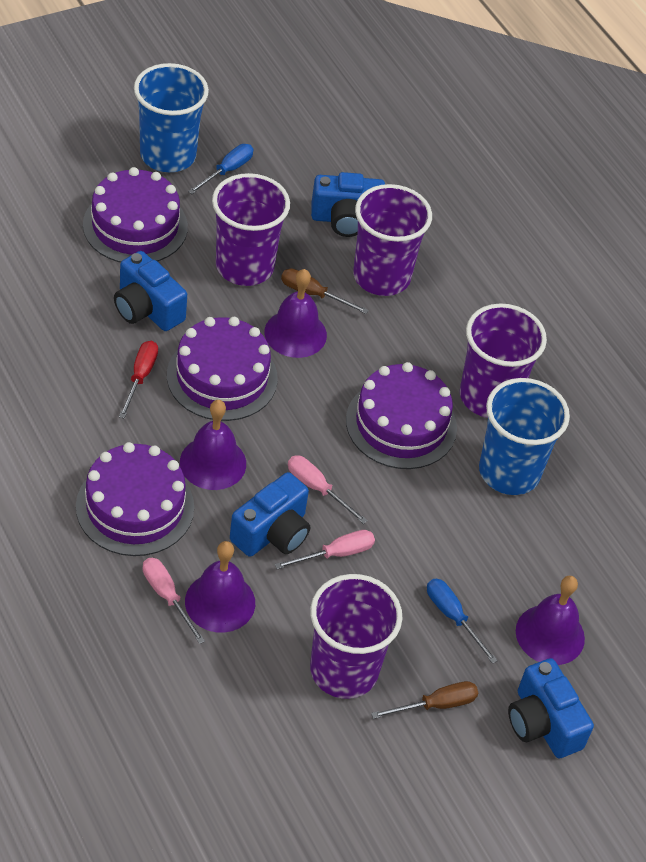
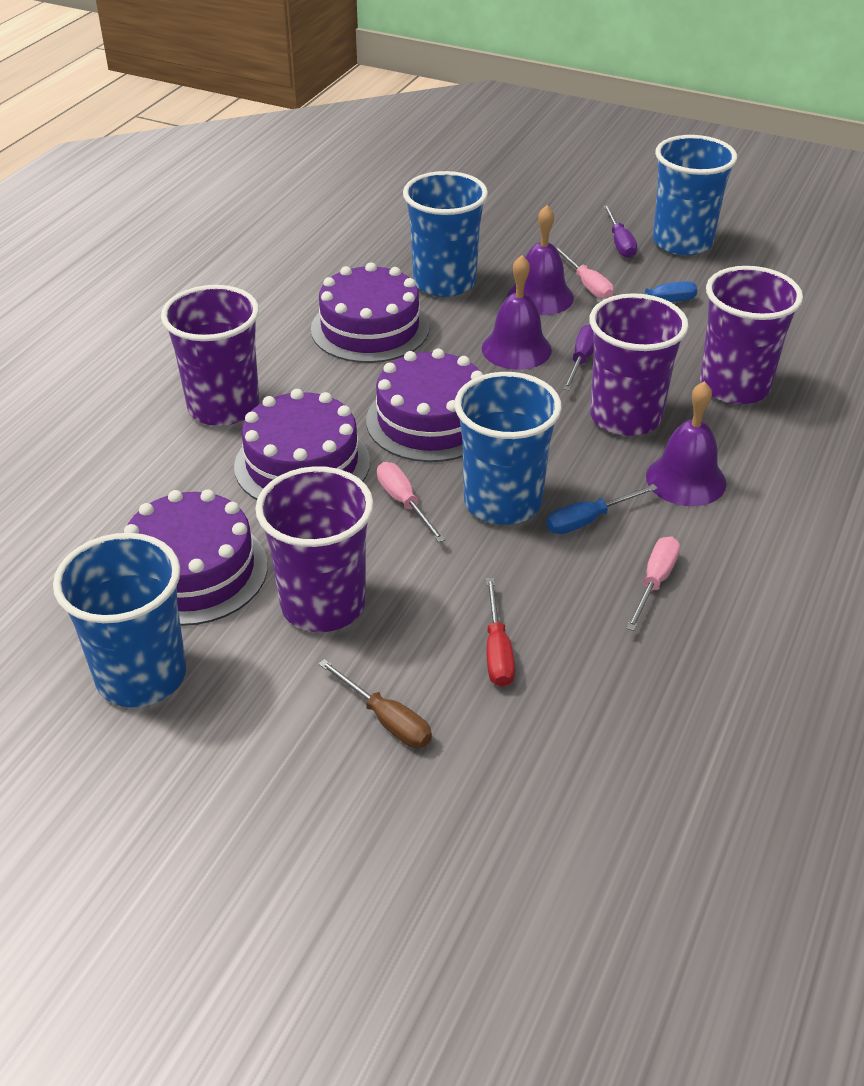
blue camera: [114,251,187,331] [230,472,310,557] [311,172,385,237] [508,658,594,758] = 4 -> none = 0
blue cup: [134,63,209,172] [479,378,570,495] = 2 -> [53,533,186,707] [403,171,488,297] [455,372,562,525] [653,135,737,255] = 4
brown screwdriver: [281,268,369,314] [371,681,478,719] = 2 -> [318,659,432,748] = 1
purple bell: [180,400,246,490] [185,541,255,633] [264,269,327,358] [516,576,585,665] = 4 -> [482,255,552,370] [508,205,574,315] [646,381,727,506] = 3
purple screwdriver: none = 0 -> [563,324,594,391] [603,205,637,258] = 2

